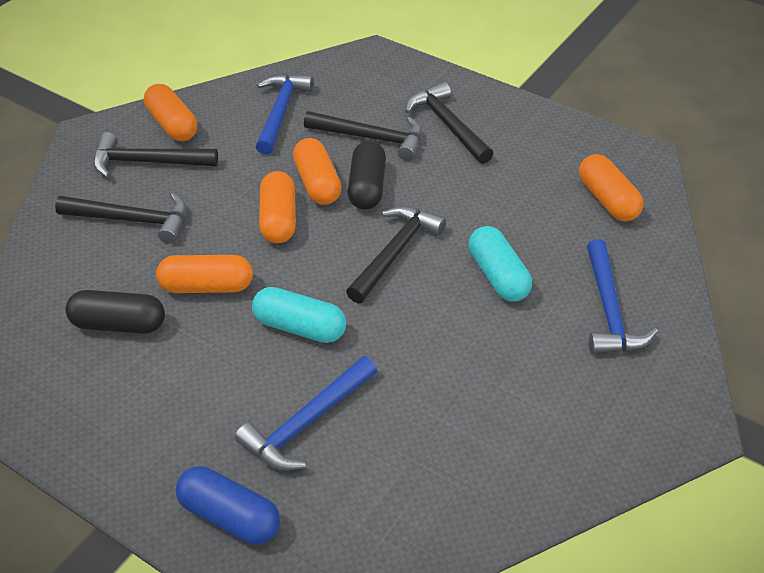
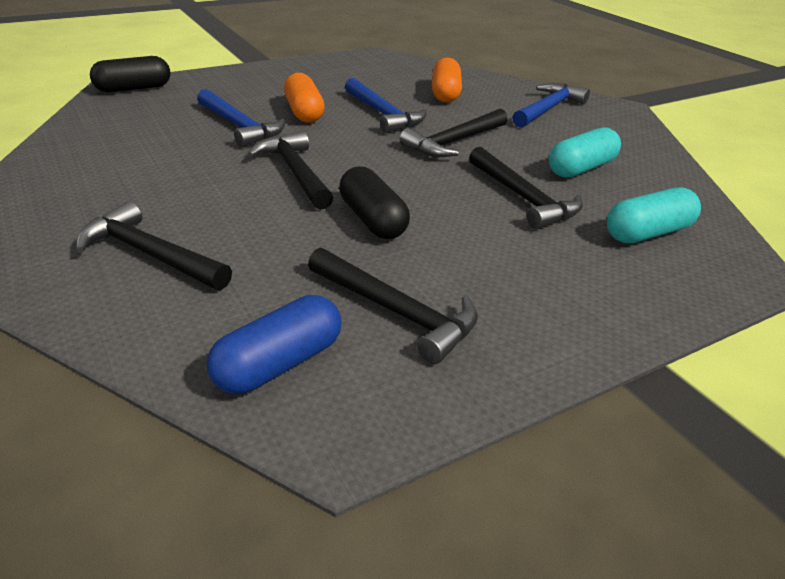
orange capsule: [144,84,197,141] [156,255,253,293] [259,171,296,243] [293,138,342,205] [579,154,644,222] = 5 -> [284,73,325,123] [432,58,462,102] = 2

